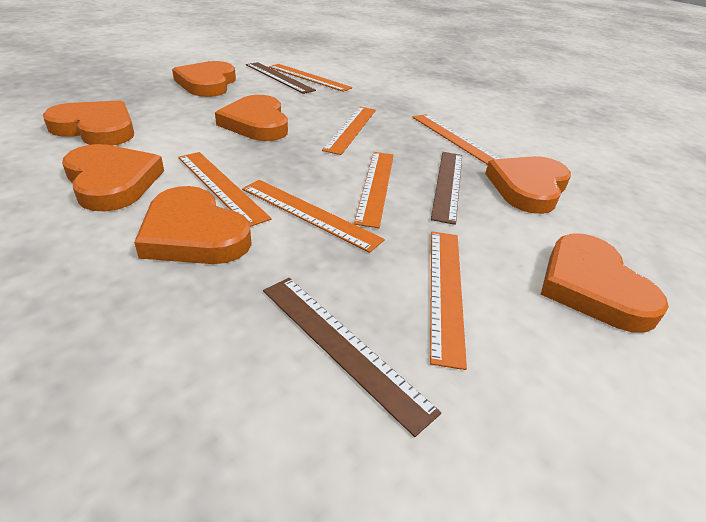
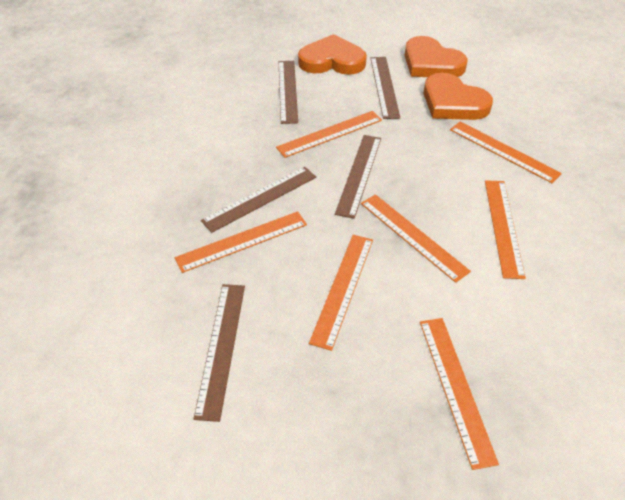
brown ruler: [246,62,316,94] [263,278,441,437] [431,152,462,225] = 3 -> [194,284,245,422] [201,167,316,233] [279,61,298,124] [335,135,381,219] [370,57,400,119] = 5
orange heart: [43,100,134,146] [62,144,164,211] [134,186,252,264] [172,61,236,97] [215,95,288,141] [485,156,571,214] [541,233,669,333] = 7 -> [298,34,367,75] [405,36,468,77] [424,73,493,120] = 3

